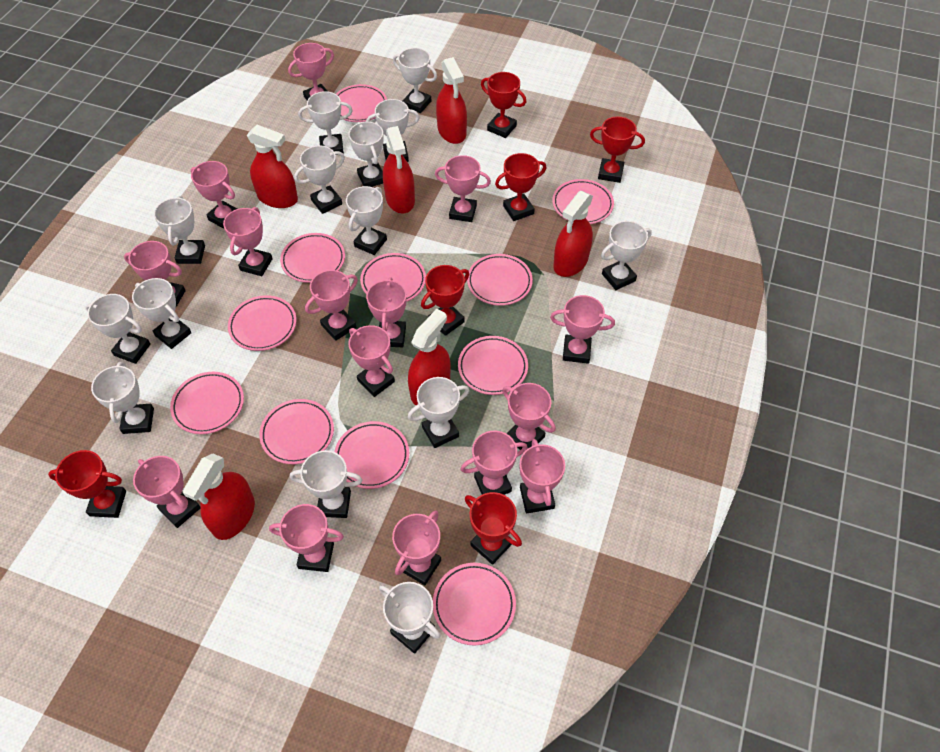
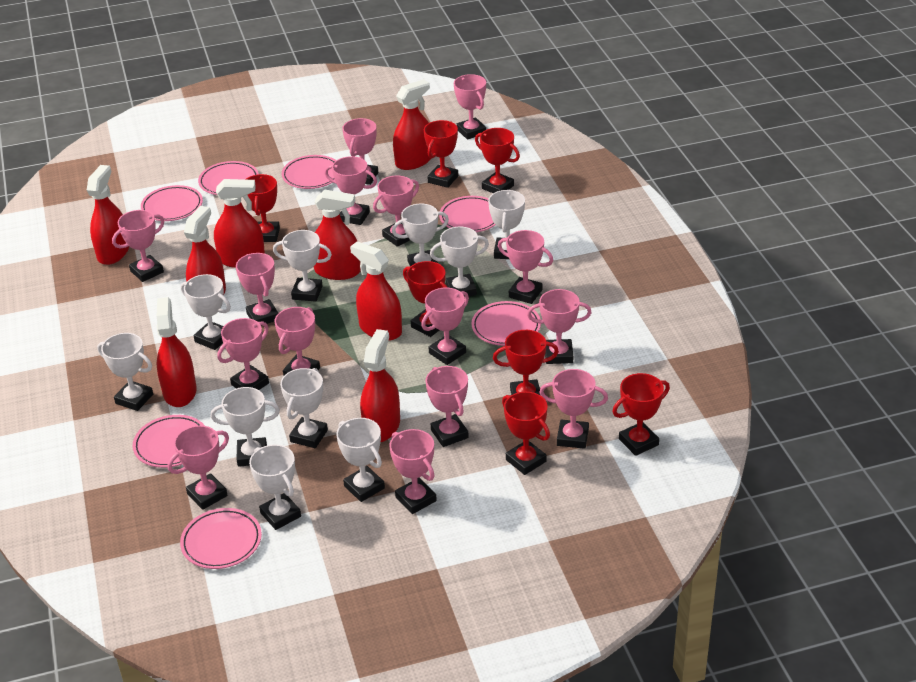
pink plate: [170,372,244,434] [228,295,296,351] [259,399,334,464] [280,233,345,283] [334,421,409,489] [336,84,387,122] [360,253,426,302] [433,563,516,645] [458,336,528,395] [467,254,533,306] [552,179,614,224] = 11 -> [133,415,205,468] [141,185,203,221] [180,508,262,569] [198,161,259,195] [282,155,336,189] [439,196,495,232] [471,301,541,346] = 7
red spray bottle: [183,453,255,540] [247,125,298,208] [383,126,415,214] [408,309,450,405] [436,57,467,144] [553,191,593,277] = 6 -> [87,165,129,265] [156,297,197,407] [184,206,226,294] [214,179,265,268] [314,190,361,280] [350,241,402,341] [360,329,400,442] [393,79,433,170] = 8
red trophy: [48,450,126,518] [421,265,469,336] [465,492,522,565] [481,72,526,138] [495,153,546,221] [590,116,645,183] = 6 -> [245,174,280,242] [403,261,447,337] [424,120,458,188] [475,128,520,193] [493,330,559,395] [502,392,550,475] [612,373,670,456] = 7
white trophy: [85,294,151,364] [91,362,154,434] [132,278,191,349] [154,196,205,264] [290,450,362,518] [294,145,345,214] [299,91,353,154] [346,186,387,255] [349,122,384,187] [366,99,420,162] [379,582,440,654] [393,48,437,113] [408,377,469,448] [601,221,652,290] = 14 -> [97,333,153,411] [181,274,231,350] [211,387,280,467] [249,445,301,530] [273,230,332,302] [280,368,328,448] [336,418,385,502] [392,204,449,266] [430,227,489,297] [488,190,525,259] = 10

